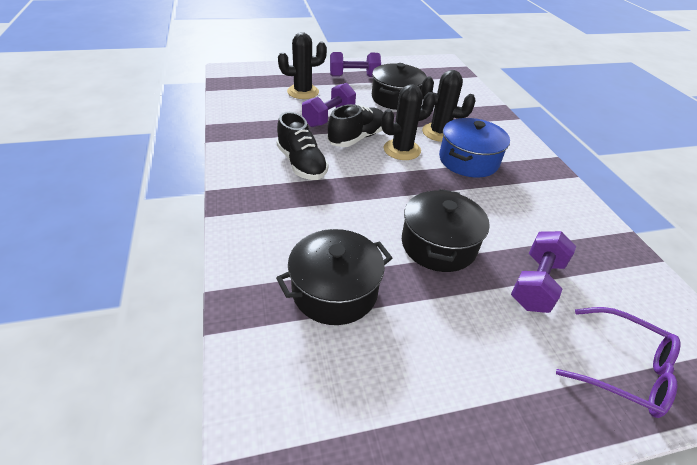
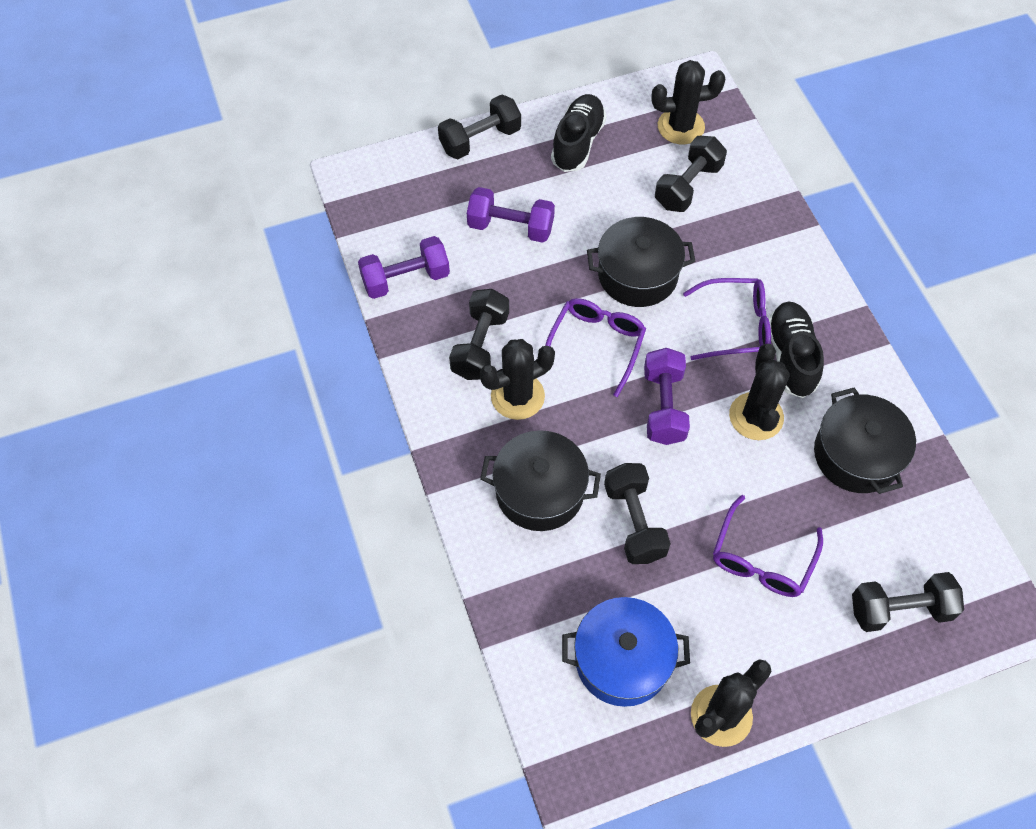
black cactus: [278,32,327,99] [381,84,436,160] [421,70,476,142] = 3 -> [480,339,555,420] [652,60,725,144] [691,659,771,747] [729,344,790,440] = 4
black dumbbell: none = 0 -> [438,94,521,159] [449,289,509,380] [604,463,671,564] [655,136,727,212] [852,572,964,632] = 5
purple glasses: [556,307,681,418] = 1 -> [545,298,646,397] [683,278,771,360] [713,495,823,597] = 3

